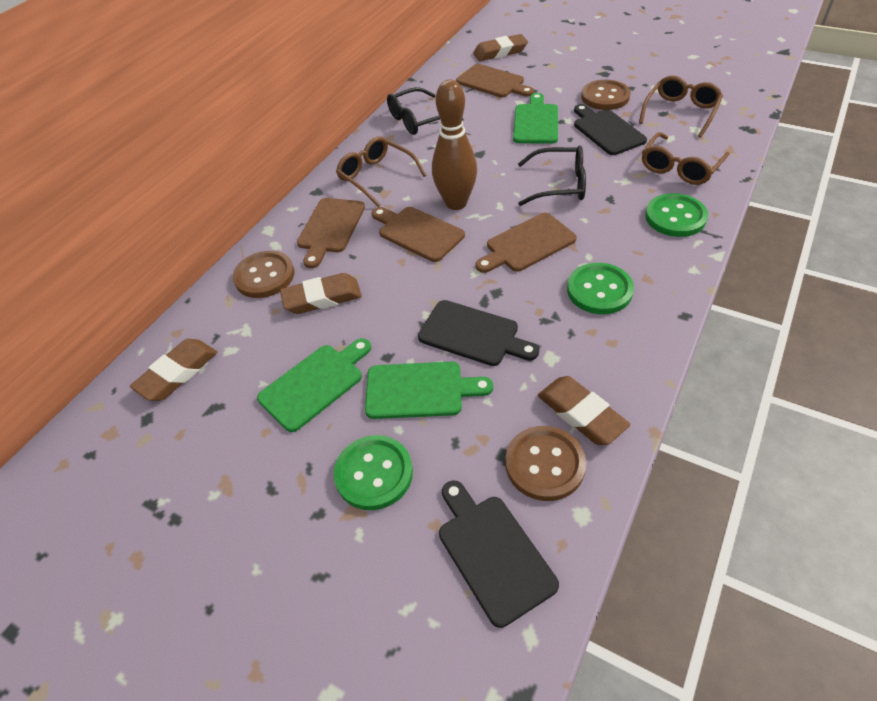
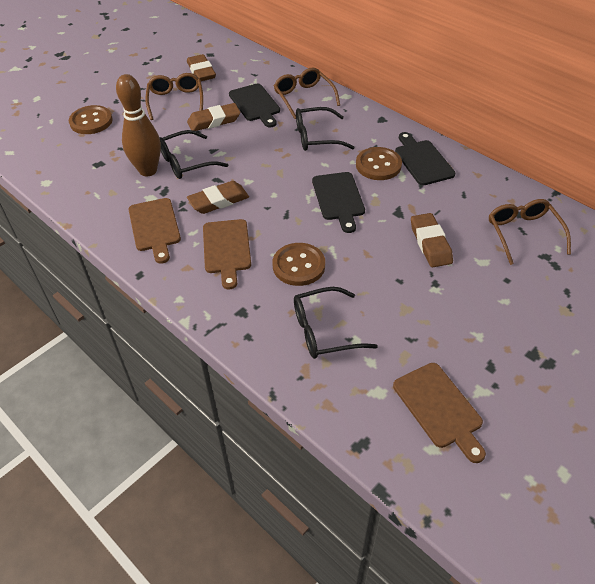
black glasses: [387,87,463,135] [518,146,586,206] = 2 -> [159,130,228,179] [294,287,378,359] [296,107,355,151] = 3
brown cutting board: [297,198,365,268] [372,207,465,262] [456,64,534,98] [476,213,577,273] = 4 -> [128,198,181,264] [203,219,251,289] [393,363,486,463] = 3
green button: [334,435,413,510] [567,263,634,314] [645,193,708,237] = 3 -> none = 0
green cutting board: [257,338,371,432] [365,361,493,419] [513,93,558,144] = 3 -> none = 0

